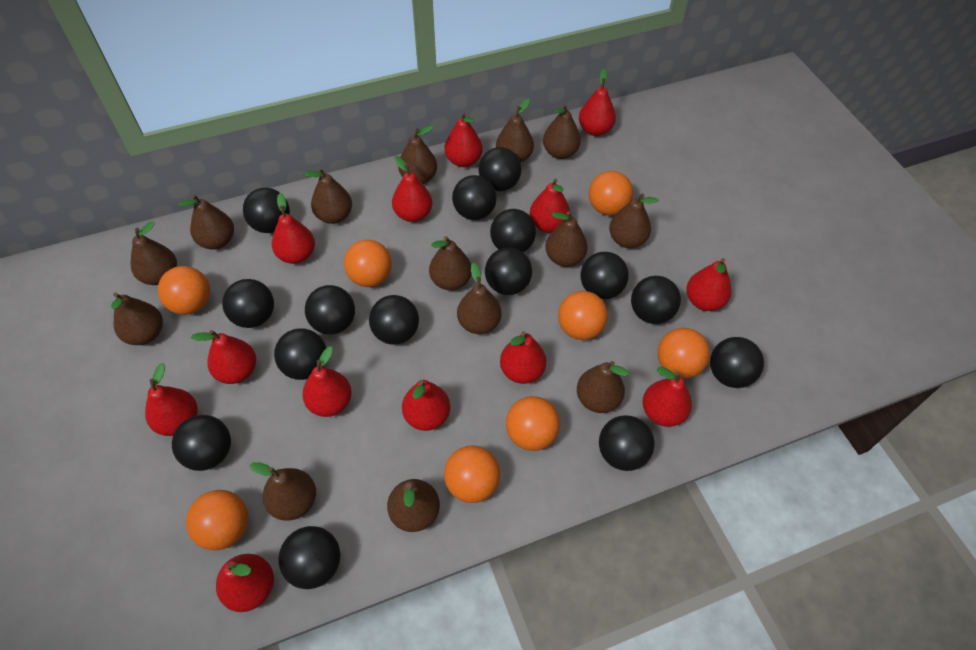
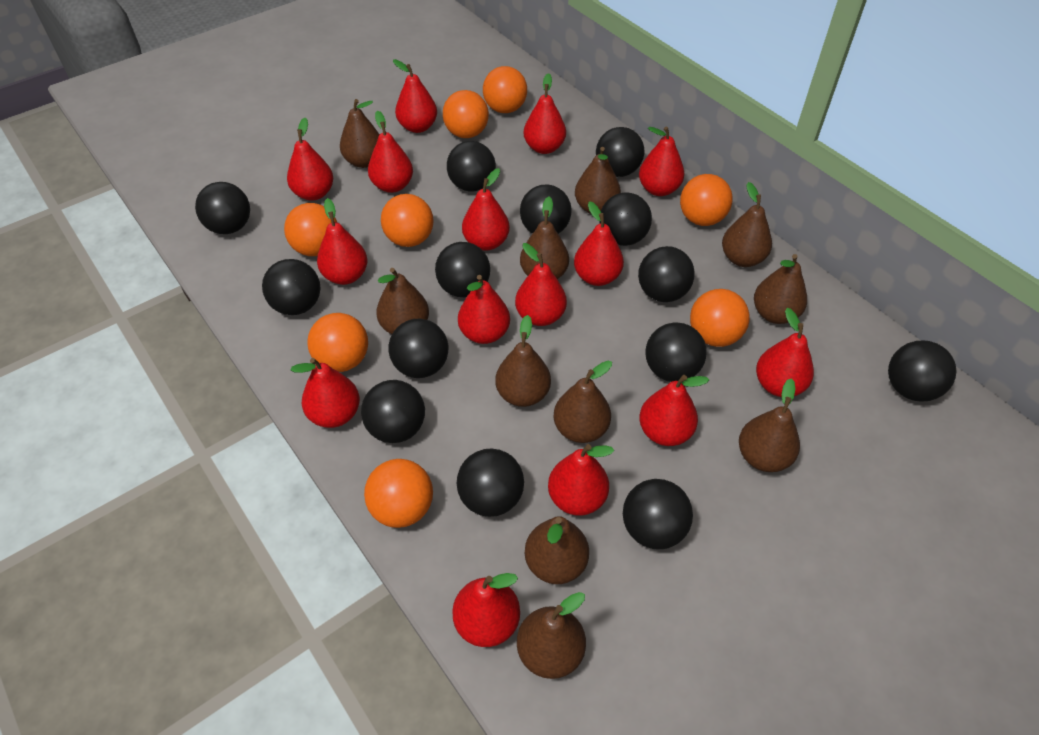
black ball: [172,415,231,471] [222,279,274,328] [243,188,290,233] [274,328,326,380] [278,526,340,589] [305,285,355,335] [369,295,419,345] [452,175,497,220] [479,147,522,191] [485,248,532,295] [490,209,536,252] [581,252,629,299] [599,415,655,471] [631,276,681,324] [710,337,764,388] = 15 -> [195,182,250,234] [262,259,321,315] [361,380,425,443] [388,319,448,378] [435,242,490,297] [447,141,496,192] [457,448,524,517] [520,185,572,234] [596,127,644,177] [599,192,652,246] [623,479,693,549] [638,246,695,302] [646,322,707,382] [888,341,957,402] = 14
brown pear: [111,292,163,345] [130,221,177,285] [178,195,234,249] [250,462,316,521] [304,168,352,224] [387,479,440,532] [398,125,437,184] [429,236,472,290] [457,263,502,334] [496,98,534,163] [543,104,581,159] [545,211,588,267] [577,361,629,413] [609,193,659,248] = 14 -> [340,99,380,168] [376,268,429,334] [495,315,551,407] [517,592,586,679] [520,197,569,279] [525,516,589,584] [554,361,612,443] [575,147,621,214] [722,182,772,267] [739,379,800,472] [754,254,807,324] = 11
red pear: [145,363,198,436] [191,330,256,384] [216,554,274,612] [272,193,315,264] [302,346,352,417] [392,156,432,222] [402,380,450,431] [444,112,483,167] [500,331,547,384] [530,179,570,233] [579,68,616,136] [643,367,692,427] [687,258,731,311] = 13 -> [287,118,333,201] [291,358,360,428] [317,198,368,285] [368,111,413,193] [393,59,437,133] [452,573,520,647] [458,275,510,344] [462,168,510,251] [515,243,567,326] [524,73,566,154] [548,444,614,516] [574,201,624,286] [639,127,684,196] [639,375,709,446] [756,308,814,397] = 15

